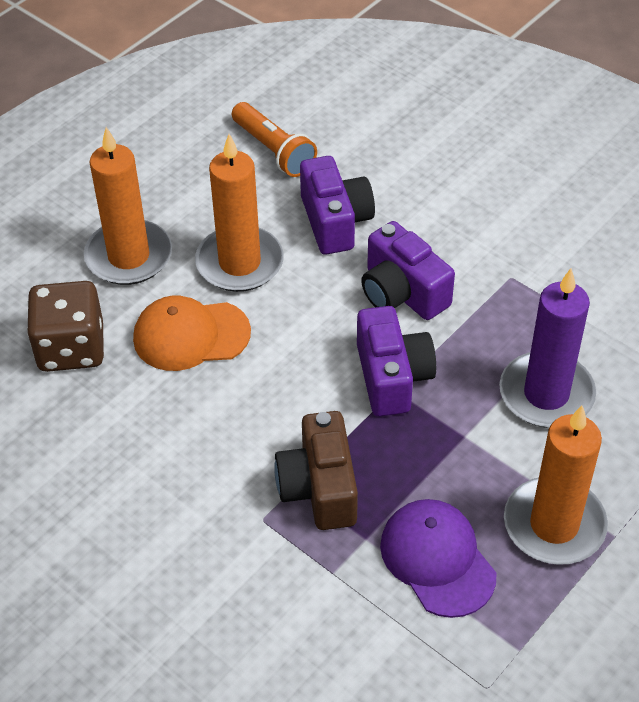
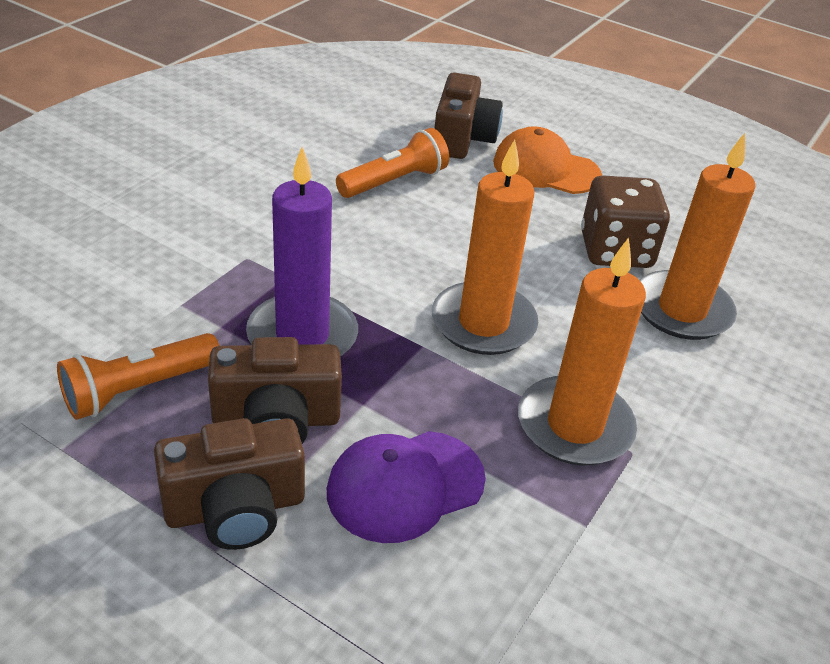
brown camera: [274,411,358,530] = 1 -> [154,418,305,550] [208,337,342,444] [434,72,503,159] = 3
orange flashlight: [232,102,317,177] = 1 -> [57,333,219,420] [336,128,449,198] = 2
purple camera: [300,156,375,255] [357,306,436,417] [361,221,455,320] = 3 -> none = 0

